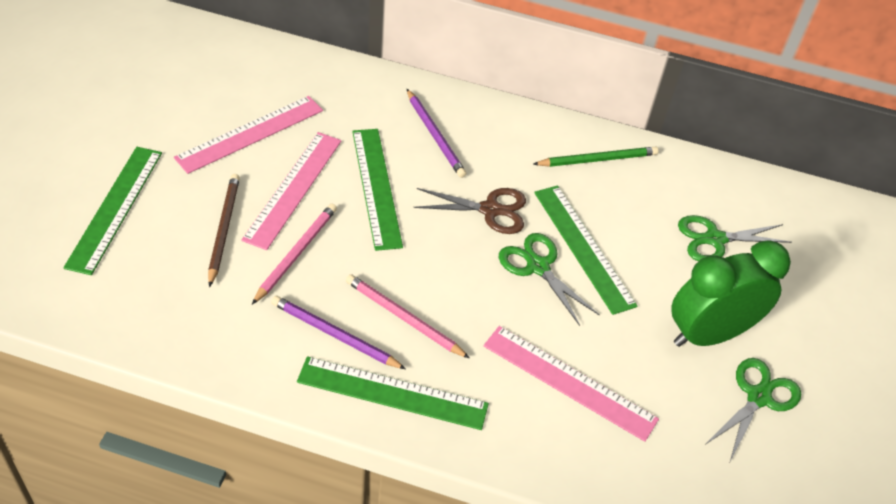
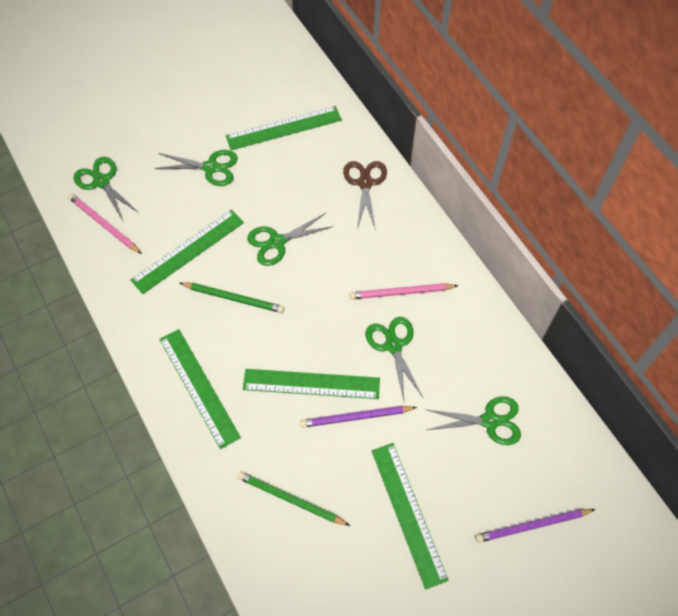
brown pencil: [208,174,240,287] = 1 -> none = 0
green clock: [671,240,791,347] = 1 -> none = 0
green pencil: [533,147,659,167] = 1 -> [180,282,284,313] [237,472,350,526] = 2
green ruler: [63,147,162,275] [297,356,489,430] [352,129,403,251] [534,185,637,315] = 4 -> [131,210,244,294] [159,329,241,449] [226,106,342,150] [243,369,380,399] [372,443,449,590] = 5
green scissors: [499,233,600,326] [678,215,792,261] [705,358,801,461] = 3 -> [73,157,139,221] [155,150,238,186] [247,213,334,266] [366,317,423,400] [425,396,521,445] = 5
pink ruler: [174,96,323,174] [241,132,341,250] [483,326,659,442] = 3 -> none = 0

